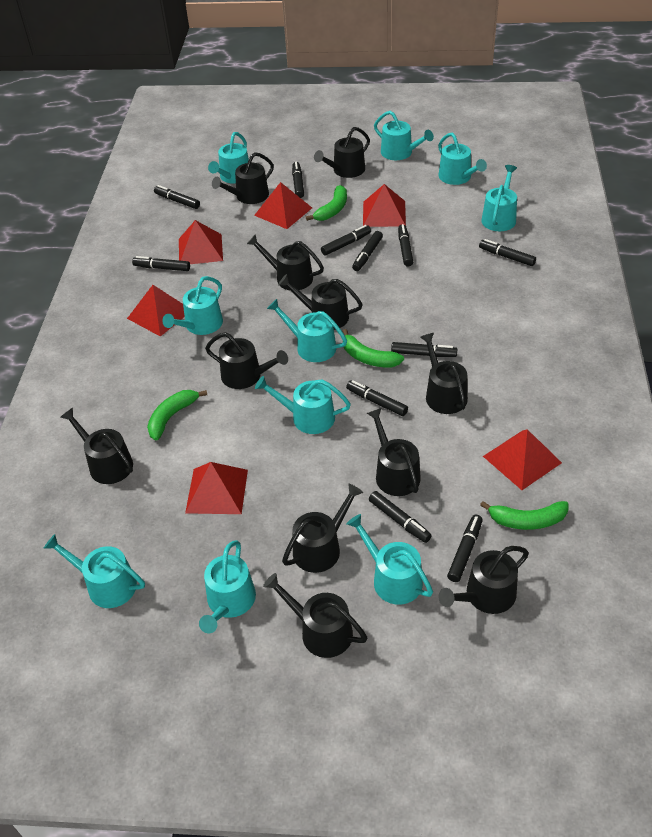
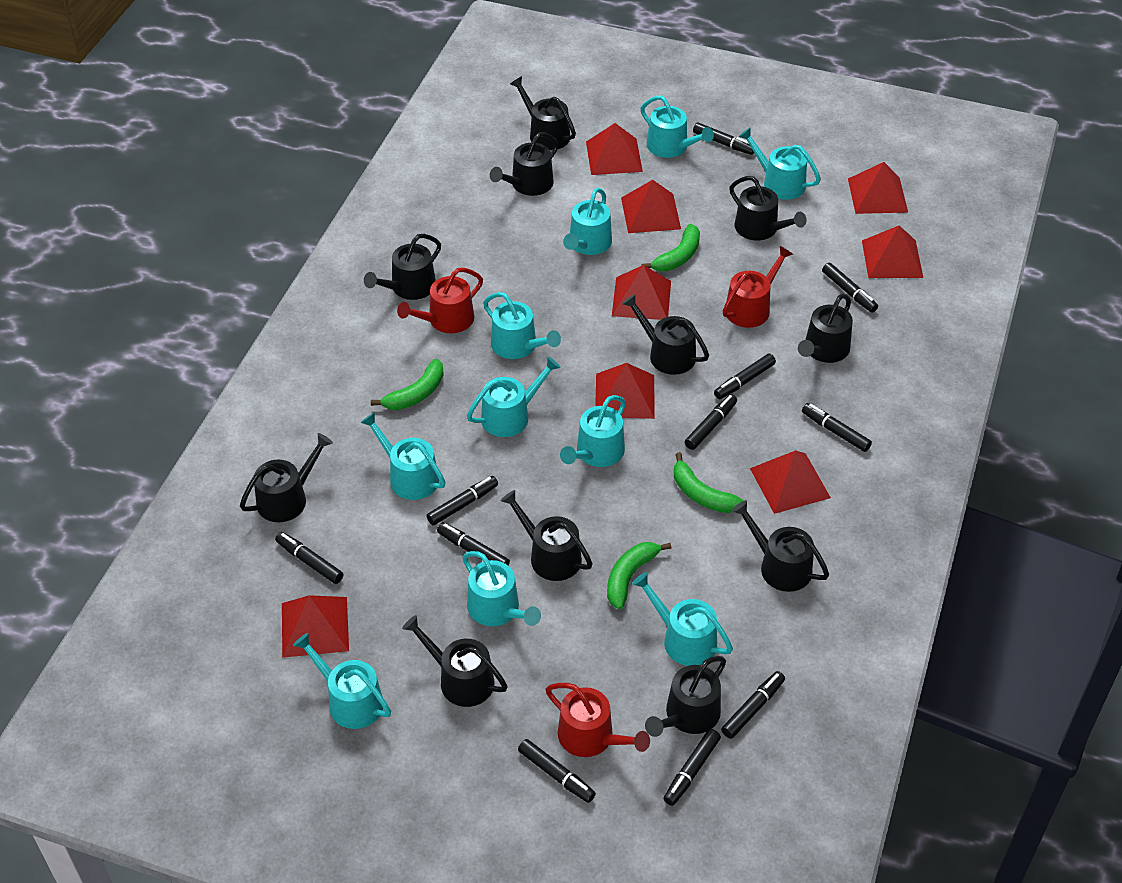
red pyramid: [127,285,185,337] [179,220,223,264] [185,462,248,514] [254,182,312,229] [363,184,406,227] [483,429,562,490] = 6 -> [282,595,349,658] [586,123,643,175] [595,363,655,419] [612,265,671,320] [621,180,681,233] [750,450,831,514] [848,162,908,214] [862,226,923,278] = 8
red watering can: none = 0 -> [397,268,483,333] [546,683,650,757] [723,246,793,328] = 3

